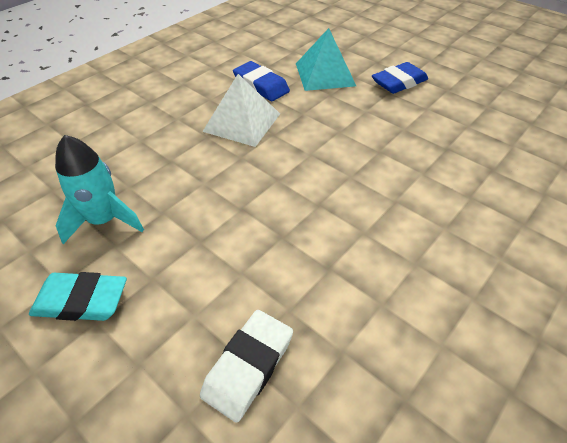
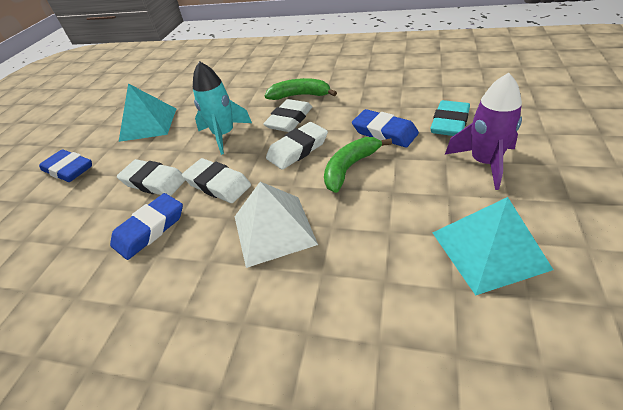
blue eraser: [233,61,290,101] [372,62,428,94] = 2 -> [39,149,92,182] [110,193,183,260] [352,109,419,148] = 3
green banana: none = 0 -> [265,78,337,100] [324,137,392,193] = 2
purple rocket: none = 0 -> [445,73,522,190] = 1
turquoise pyramid: [296,28,356,91] = 1 -> [119,84,176,142] [432,197,553,295] = 2
white eraser: [200,310,293,423] = 1 -> [117,159,186,196] [182,158,251,203] [263,99,312,132] [266,122,328,170] = 4

